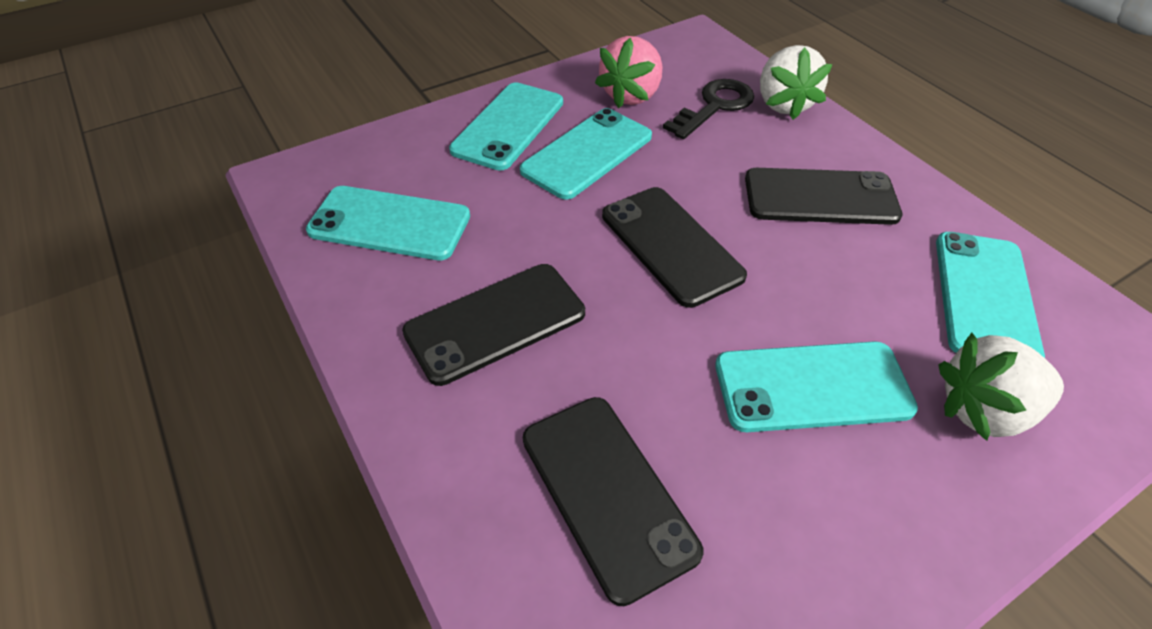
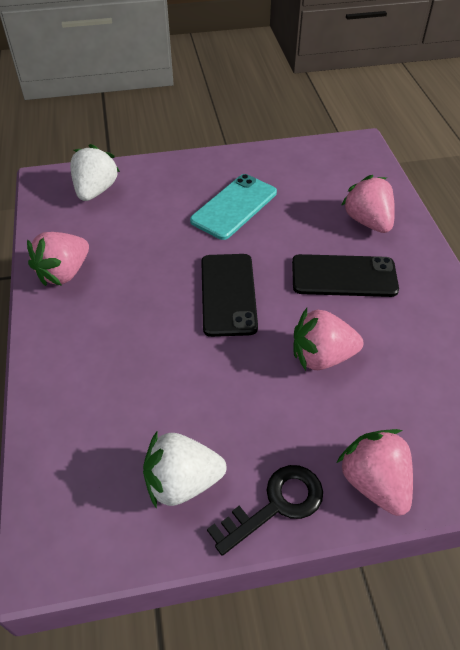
black phone: [402,264,585,386] [523,397,704,606] [602,187,747,308] [745,168,903,225] = 4 -> [201,254,258,337] [292,254,399,297] = 2
pink strawberry: [595,36,663,108] = 1 -> [27,232,89,286] [294,308,363,371] [337,429,413,516] [341,175,395,233] = 4
turquoise phone: [306,186,470,260] [449,83,563,171] [520,108,652,200] [715,341,918,432] [936,232,1045,358] = 5 -> [190,174,277,240] = 1

